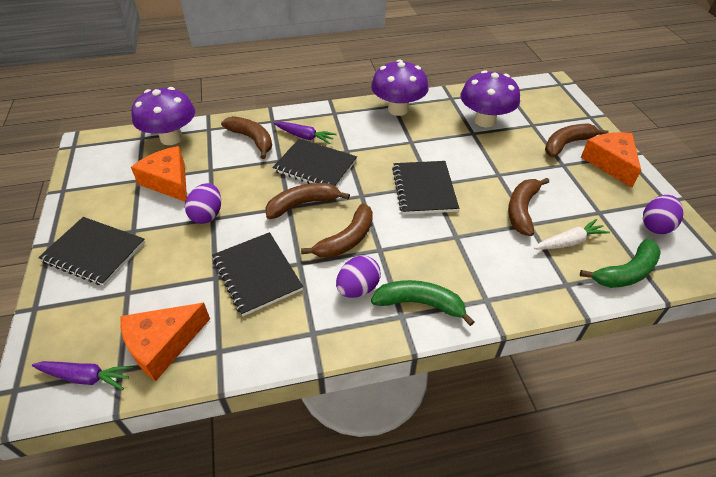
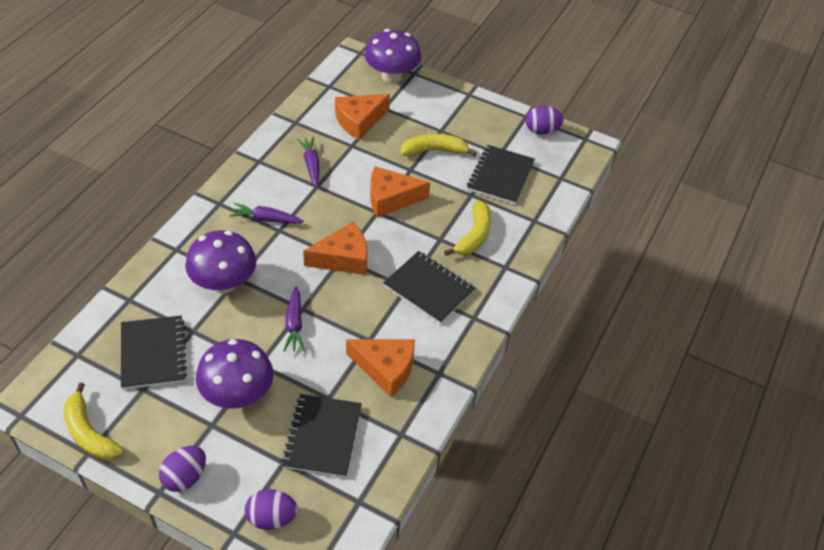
brown banana: [221,116,272,159] [265,183,350,219] [301,203,373,258] [508,178,549,236] [545,123,609,157] = 5 -> none = 0
green banana: [371,280,475,326] [580,238,661,288] = 2 -> none = 0
orange cheese: [120,302,210,381] [131,146,187,202] [581,132,641,188] = 3 -> [303,222,367,275] [335,94,390,140] [346,339,415,397] [370,166,430,217] = 4
purple carrot: [32,361,134,390] [273,121,337,144] = 2 -> [230,203,304,224] [283,286,305,352] [297,137,319,187] = 3
white carrot: [534,219,610,250] = 1 -> none = 0
yellow banana: none = 0 -> [64,382,123,460] [400,134,476,156] [444,200,491,256] = 3

